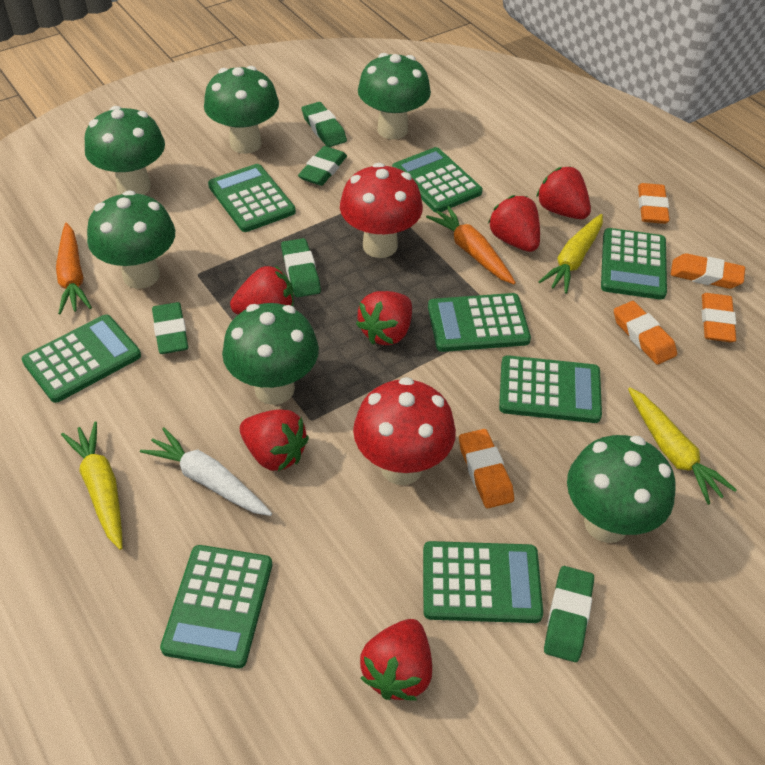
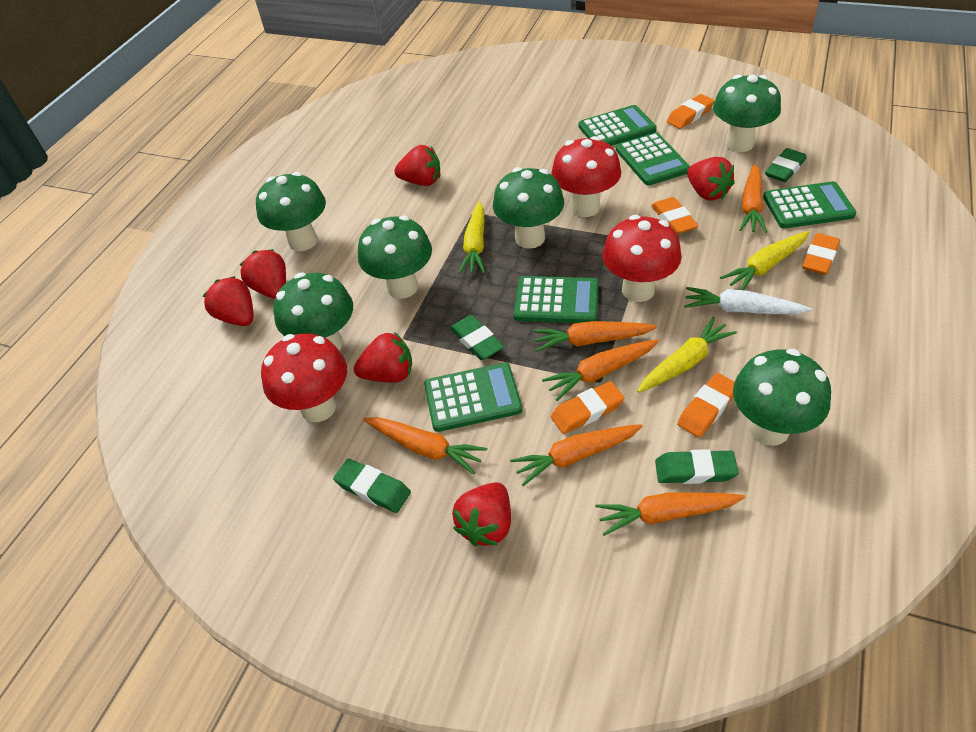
green calculator: [22,315,141,403] [160,545,272,669] [208,164,296,232] [392,147,483,213] [423,541,543,623] [428,293,531,352] [499,355,602,423] [601,228,667,300] = 8 -> [424,362,522,432] [514,276,599,323] [578,105,657,146] [616,132,690,186] [763,181,857,229] = 5
green eraser: [152,302,188,354] [281,238,321,297] [298,146,347,186] [302,102,347,147] [544,566,594,662] = 5 -> [333,459,411,513] [450,315,504,360] [655,449,739,484] [765,148,807,182] = 4
orange carrot: [56,223,92,314] [426,206,516,284] = 2 -> [363,417,487,475] [510,424,643,486] [532,321,657,352] [542,339,659,401] [595,493,745,536] [739,164,767,233] = 6
red mushroom: [340,163,423,258] [353,377,456,485] = 2 -> [261,333,347,422] [551,136,621,217] [602,215,682,302] = 3

